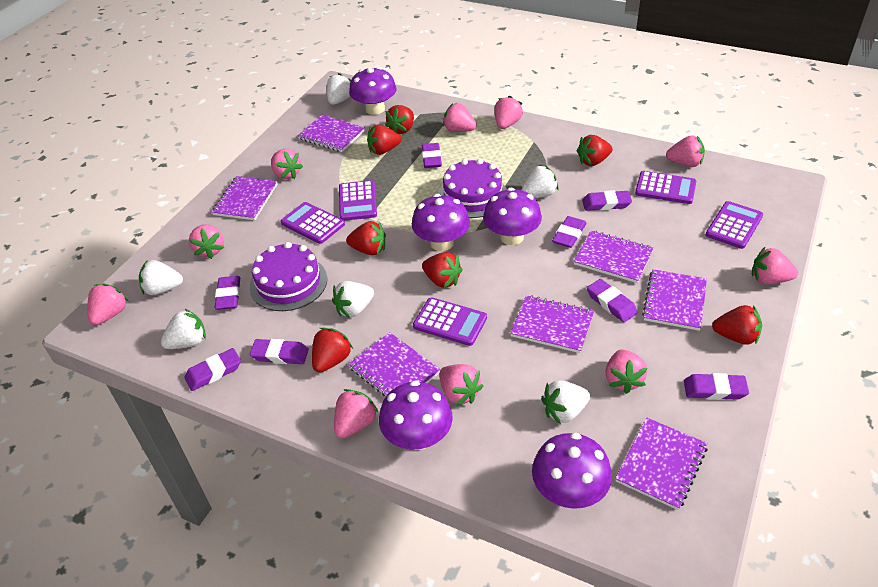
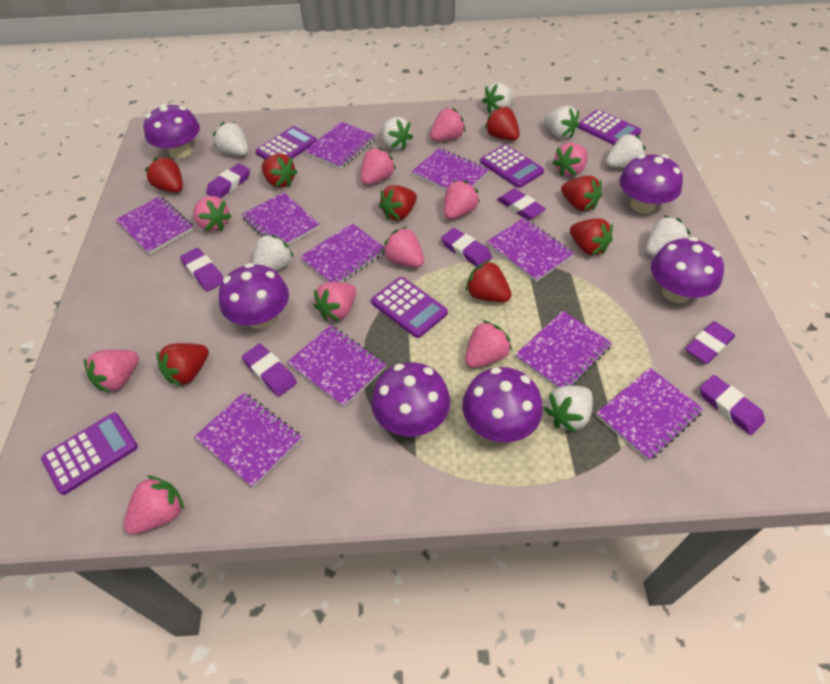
purple cake: [250,242,327,311] [438,159,507,218] = 2 -> none = 0
purple eraser: [184,348,241,391] [215,276,240,310] [250,339,309,364] [422,143,442,168] [552,216,587,248] [582,190,632,211] [587,279,638,322] [684,373,749,400] = 8 -> [180,248,224,292] [206,163,250,198] [242,344,297,397] [441,228,492,267] [497,189,546,220] [685,321,735,364] [700,375,765,435] = 7
purple mushroom: [349,67,396,115] [379,380,453,450] [412,194,470,251] [483,188,542,245] [532,433,612,509] = 5 -> [144,104,200,159] [219,263,289,329] [371,362,450,436] [462,367,543,442] [619,154,683,214] [651,237,724,303] = 6
purple notebook: [212,176,278,220] [297,115,365,152] [348,332,441,396] [510,295,594,353] [574,230,654,283] [615,418,708,510] [642,269,707,331] = 7 -> [116,196,194,255] [194,392,302,488] [242,192,320,245] [287,325,387,407] [300,223,384,282] [305,122,376,169] [412,148,489,190] [487,218,574,282] [515,311,612,388] [596,368,704,461] = 10
red strawberry: [312,328,353,373] [346,221,386,255] [367,124,402,155] [385,105,414,134] [422,252,463,288] [577,135,613,166] [712,305,762,345] = 7 -> [144,157,183,193] [157,343,209,387] [261,154,298,188] [379,185,417,220] [466,260,512,302] [485,106,520,140] [561,176,602,211] [570,218,613,255] = 8
white strawberry: [139,260,183,295] [161,309,206,349] [327,73,351,105] [332,281,374,318] [522,165,559,198] [541,381,590,424] = 6 -> [213,122,248,156] [252,234,294,271] [380,117,413,150] [482,82,515,114] [543,386,593,433] [544,106,579,139] [606,133,646,168] [646,215,691,256] = 8

